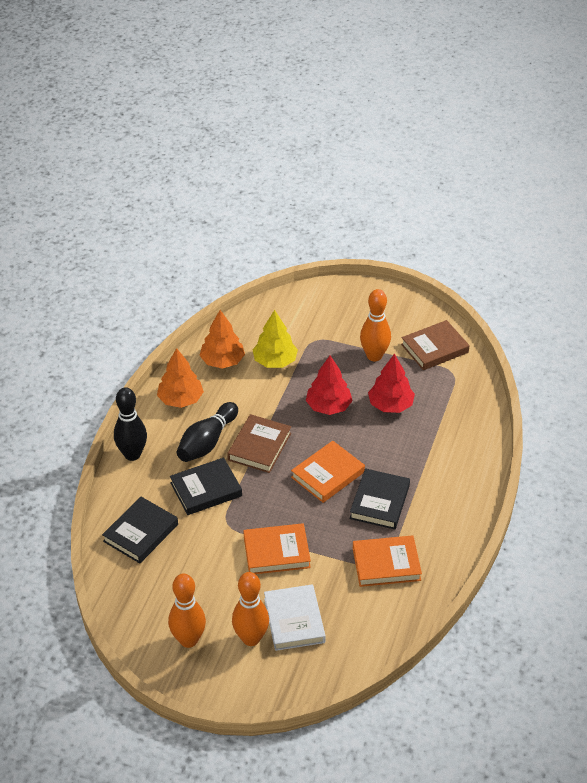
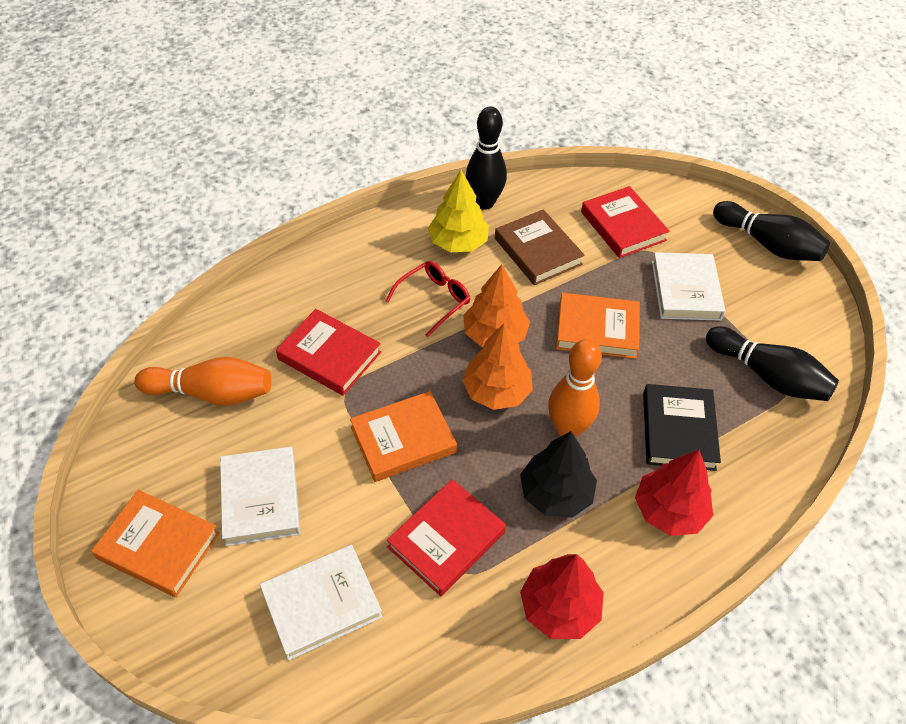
black book: [102,497,178,563] [170,457,242,515] [350,468,410,529] = 3 -> [643,384,721,471] = 1
black bowling pin: [114,387,147,461] [177,402,238,462] = 2 -> [466,107,507,210] [706,326,839,401] [713,201,830,261] = 3
black tree: none = 0 -> [520,431,597,518] = 1
brown book: [227,414,291,473] [401,320,470,370] = 2 -> [495,209,585,285] = 1
orange bowling pin: [168,573,206,648] [232,572,269,646] [360,289,391,361] = 3 -> [135,357,271,406] [548,339,602,438] = 2
red book: none = 0 -> [276,309,381,396] [387,479,506,596] [581,186,670,258] = 3
red glasses: none = 0 -> [385,261,470,337] = 1
white book: [264,584,326,651] = 1 -> [220,447,301,546] [260,545,382,661] [652,252,725,321] = 3

